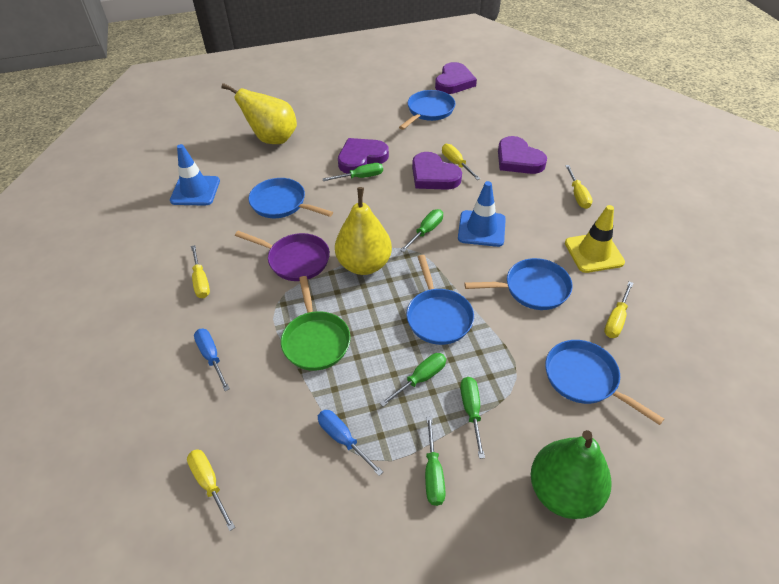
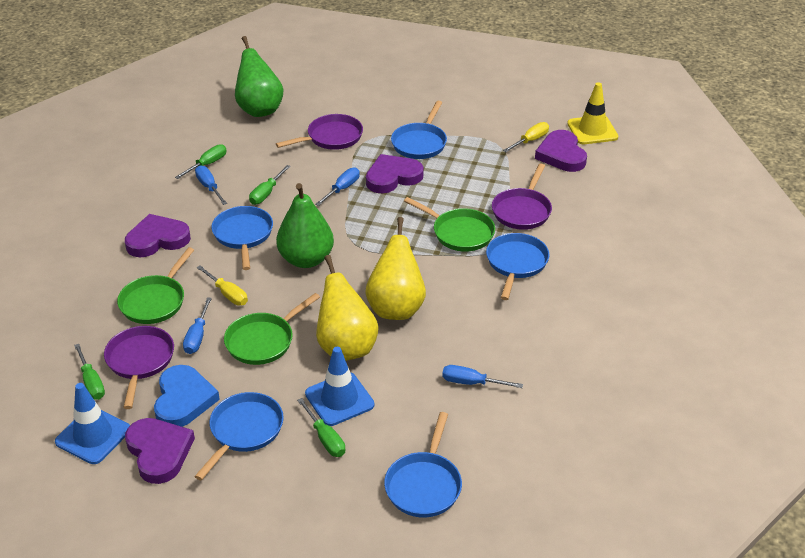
blue heart: none = 0 -> [154,365,220,427] = 1
blue screwdriver: [194,329,230,391] [318,410,383,476] = 2 -> [183,297,212,354] [195,165,227,205] [315,168,360,206] [442,365,523,388] = 4
green pan: [281,276,351,371] = 1 -> [117,247,194,324] [224,293,320,365] [404,197,495,252] = 3
green pear: [531,430,611,519] = 1 -> [235,36,283,117] [276,183,334,268] = 2
green screwdriver: [323,163,383,181] [380,353,446,407] [400,209,443,252] [425,416,446,506] [460,377,485,459] = 5 -> [74,344,105,400] [175,144,227,179] [249,165,291,205] [297,398,345,457] = 4
purple pan: [235,231,330,281] = 1 -> [104,326,174,409] [276,114,363,150] [492,164,552,230] = 3
yellow screwdriver: [187,449,235,531] [191,245,210,298] [442,144,481,180] [565,165,593,209] [604,282,633,338] = 5 -> [197,265,248,306] [503,122,549,152] = 2

